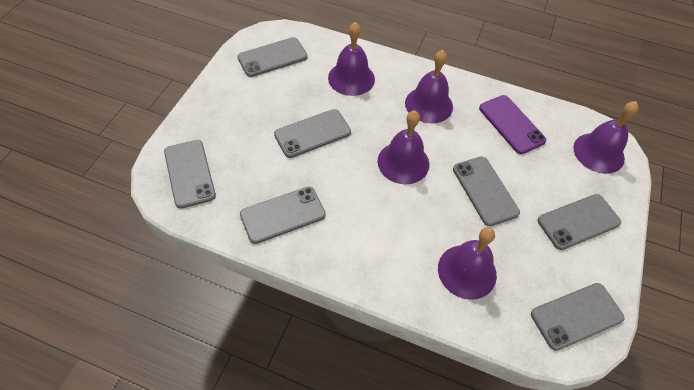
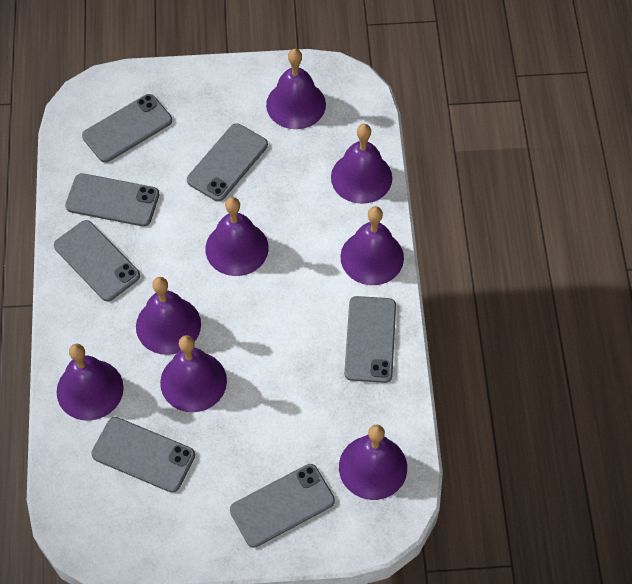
purple bell: [328,22,375,96] [378,111,429,184] [405,50,453,123] [438,227,497,300] [573,101,639,174] = 5 -> [57,344,124,421] [136,277,201,355] [160,335,227,412] [205,197,269,276] [266,49,326,129] [331,124,392,204] [339,424,407,500] [340,206,404,285] = 8
purple phone: [479,95,546,154] = 1 -> none = 0

